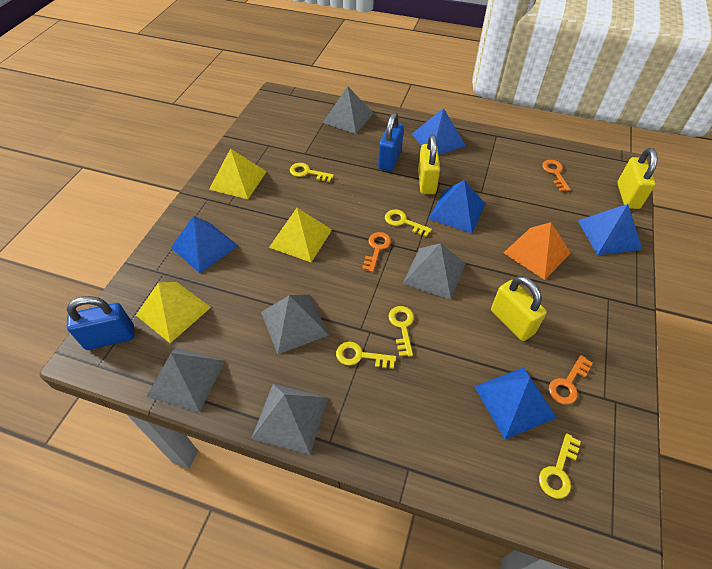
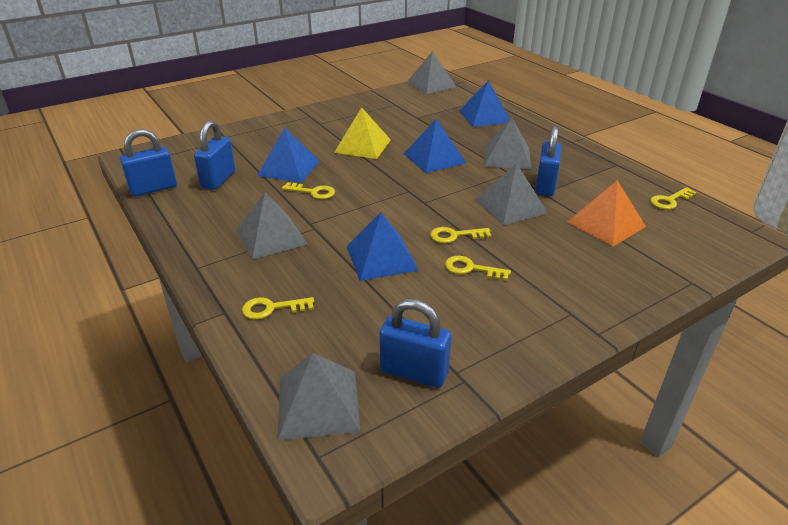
blue padlock: [67,296,134,350] [378,113,404,171] = 2 -> [120,129,177,196] [194,120,235,190] [379,299,451,388] [535,126,561,196] = 4
blue pyramid: [171,216,238,273] [412,108,466,155] [429,180,485,234] [474,367,557,439] [578,204,643,255] = 5 -> [257,128,320,183] [346,212,419,281] [404,119,466,173] [459,80,510,127] = 4
orange key: [362,232,391,272] [542,160,571,191] [549,355,593,405] = 3 -> none = 0
yellow padlock: [418,134,440,194] [491,276,547,341] [617,148,657,209] = 3 -> none = 0
yellow pyramid: [136,282,211,343] [209,149,267,199] [269,208,332,262] = 3 -> [334,107,391,159] = 1

